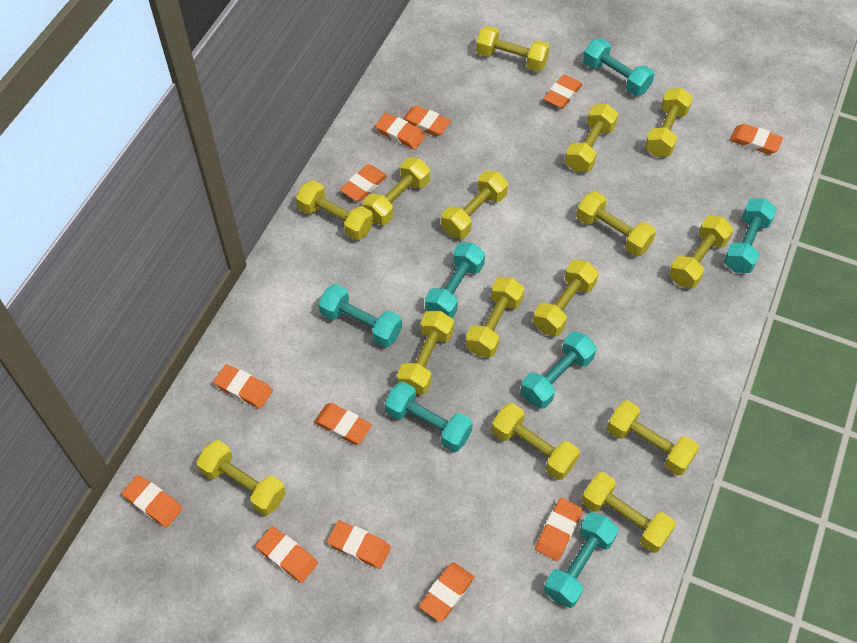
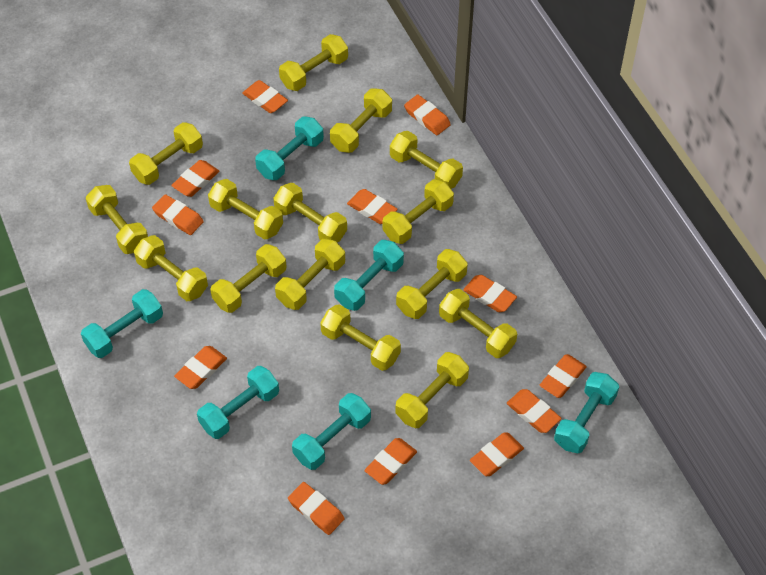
turquoise dumbbell: [318,284,402,348] [385,382,473,452] [425,242,485,318] [521,331,596,409] [544,512,618,608] [583,39,655,96] [723,198,777,273] = 7 -> [81,289,163,358] [197,366,279,439] [255,116,324,180] [292,393,371,470] [334,240,404,311] [554,372,619,453] = 6

